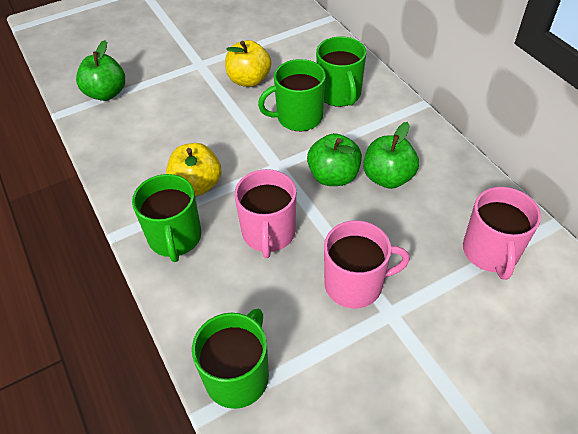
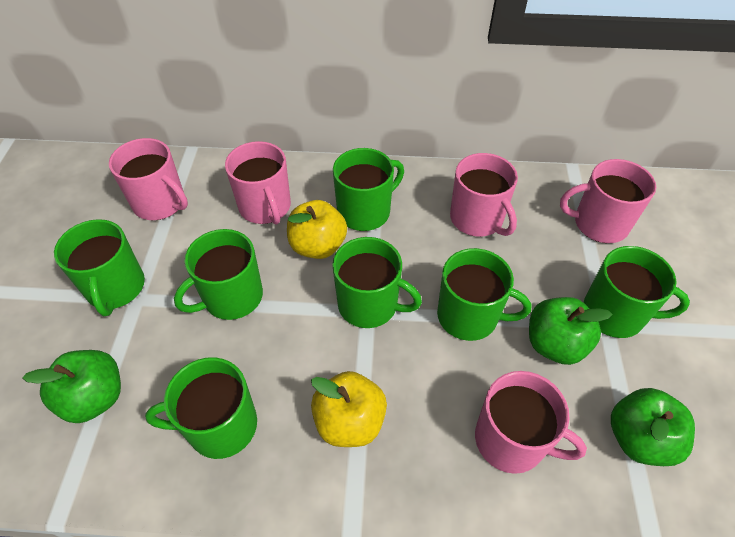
green mug: [132,174,201,262] [192,309,269,409] [258,59,326,131] [316,37,366,107] = 4 -> [54,219,145,316] [145,357,257,459] [174,229,263,320] [332,237,422,328] [333,148,404,231] [437,248,531,341] [584,246,690,338] = 7
pink mug: [234,169,296,258] [324,220,410,308] [463,187,541,280] = 3 -> [109,138,188,220] [225,141,291,225] [450,153,518,237] [475,371,587,474] [560,159,656,243] = 5

